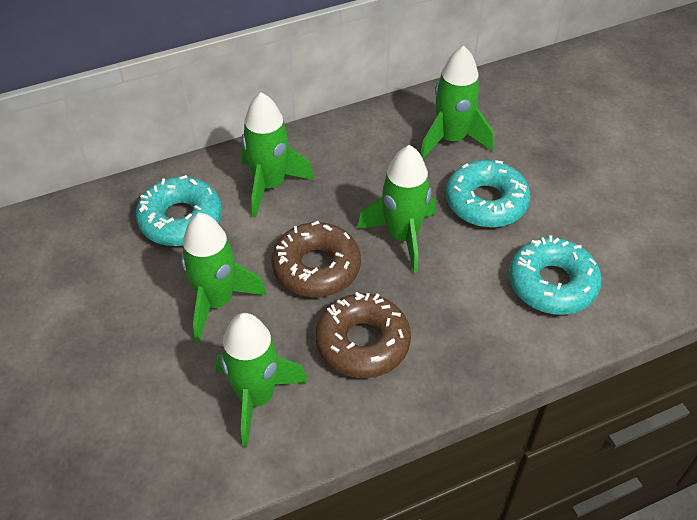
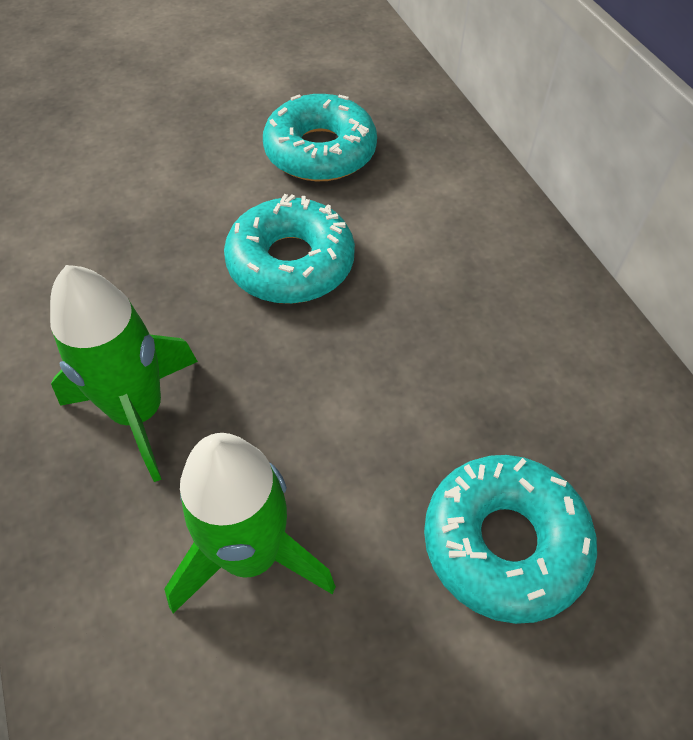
brown donut: [272,221,361,297] [315,292,411,378] = 2 -> none = 0
green rocket: [181,213,267,342] [215,313,308,447] [242,92,314,218] [357,145,436,273] [420,46,493,158] = 5 -> [50,265,198,482] [164,433,336,613] = 2

